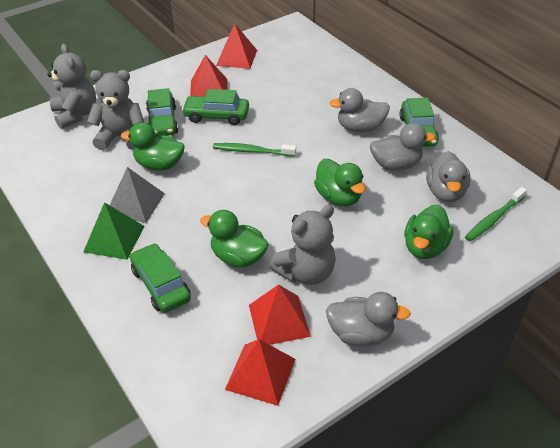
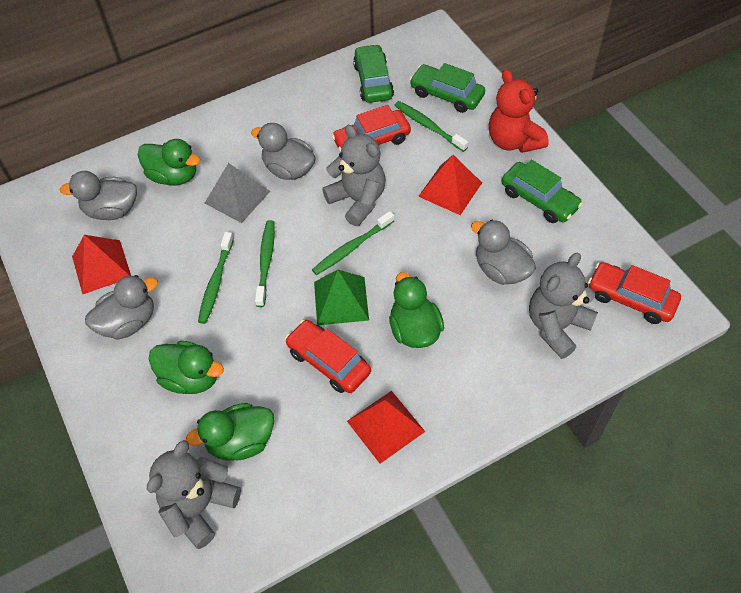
green car: [130,243,191,313] [146,88,178,136] [182,89,249,125] [399,98,439,147] = 4 -> [353,44,394,103] [409,63,485,113] [502,160,583,223] = 3
green toothbrush: [213,143,296,157] [465,187,527,241] = 2 -> [198,232,234,324] [255,220,275,307] [312,211,394,275] [394,101,468,152] = 4
red car: none = 0 -> [285,320,371,393] [332,105,411,152] [588,262,681,324] = 3
red pyramid: [190,55,227,97] [216,24,257,69] [225,339,295,406] [249,284,311,345] = 4 -> [72,235,131,294] [347,391,425,464] [418,155,482,215] = 3
red teddy bear: none = 0 -> [489,70,549,153] = 1

